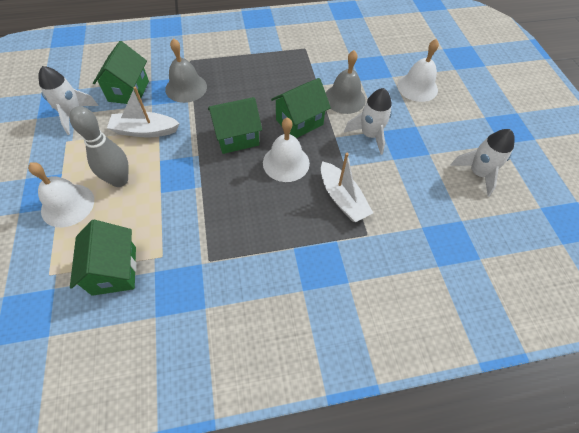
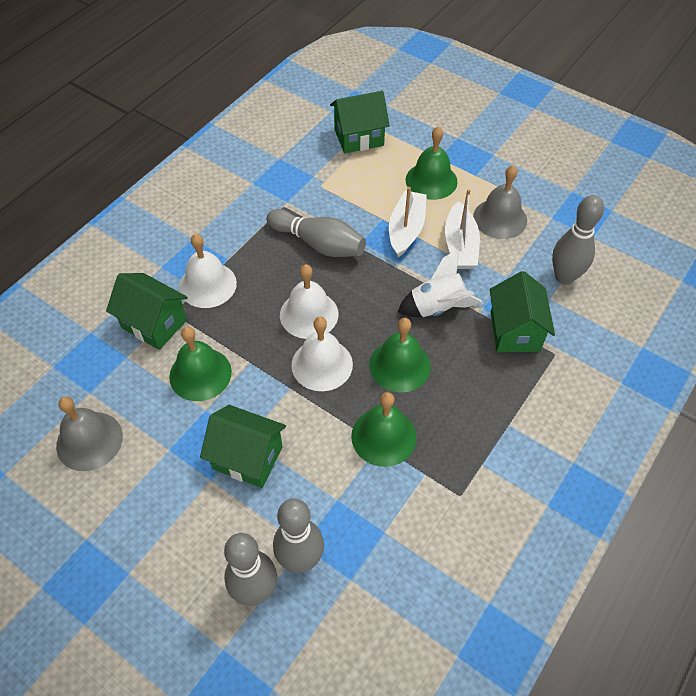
green bell: none = 0 -> [169,327,232,401] [351,392,416,467] [369,318,431,393] [406,126,458,200] = 4
grey bowling pin: [69,106,129,187] = 1 -> [224,533,277,606] [267,209,366,257] [273,498,324,573] [552,195,604,285] = 4
white rocket: [38,66,98,135] [344,88,392,155] [450,129,515,197] = 3 -> [398,249,482,317] = 1

